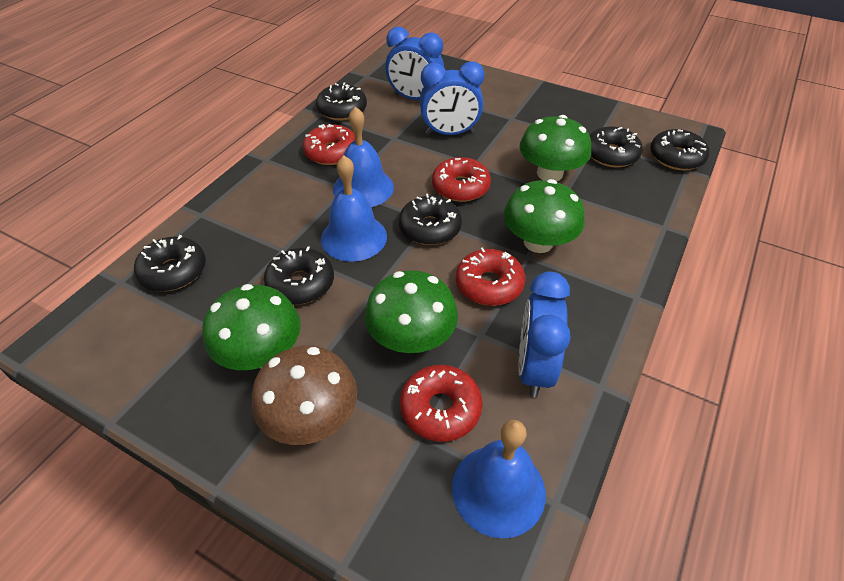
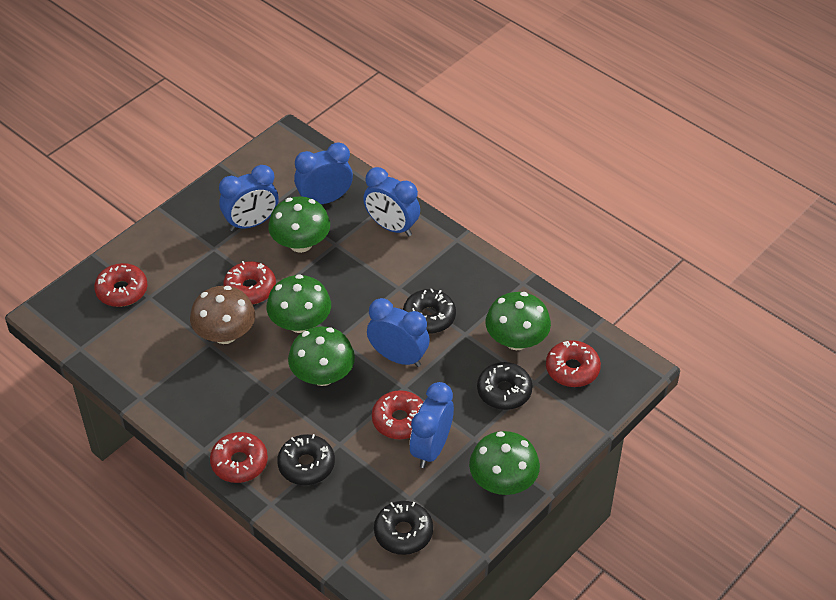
black donut: [134,235,206,292] [264,246,334,305] [316,82,367,120] [399,194,462,245] [590,127,643,167] [650,129,710,170] = 6 -> [277,434,335,485] [374,501,433,555] [403,289,456,334] [477,362,533,410] = 4
blue bell: [321,155,387,262] [333,106,394,207] [452,420,546,538] = 3 -> none = 0
blue clock: [385,27,444,100] [420,61,484,135] [518,272,571,397] = 3 -> [219,165,279,231] [294,142,353,204] [363,167,420,236] [367,298,430,367] [409,382,454,468] = 5
green mushroom: [202,284,301,370] [365,270,458,353] [503,179,585,253] [520,115,591,181] = 4 -> [267,274,331,333] [268,196,330,253] [288,326,355,386] [469,431,540,495] [485,292,551,350] = 5
red donut: [303,124,355,165] [400,365,483,442] [432,157,491,202] [456,247,525,306] = 4 -> [94,263,147,307] [210,432,268,483] [223,261,276,305] [372,390,423,439] [546,340,601,387] = 5

